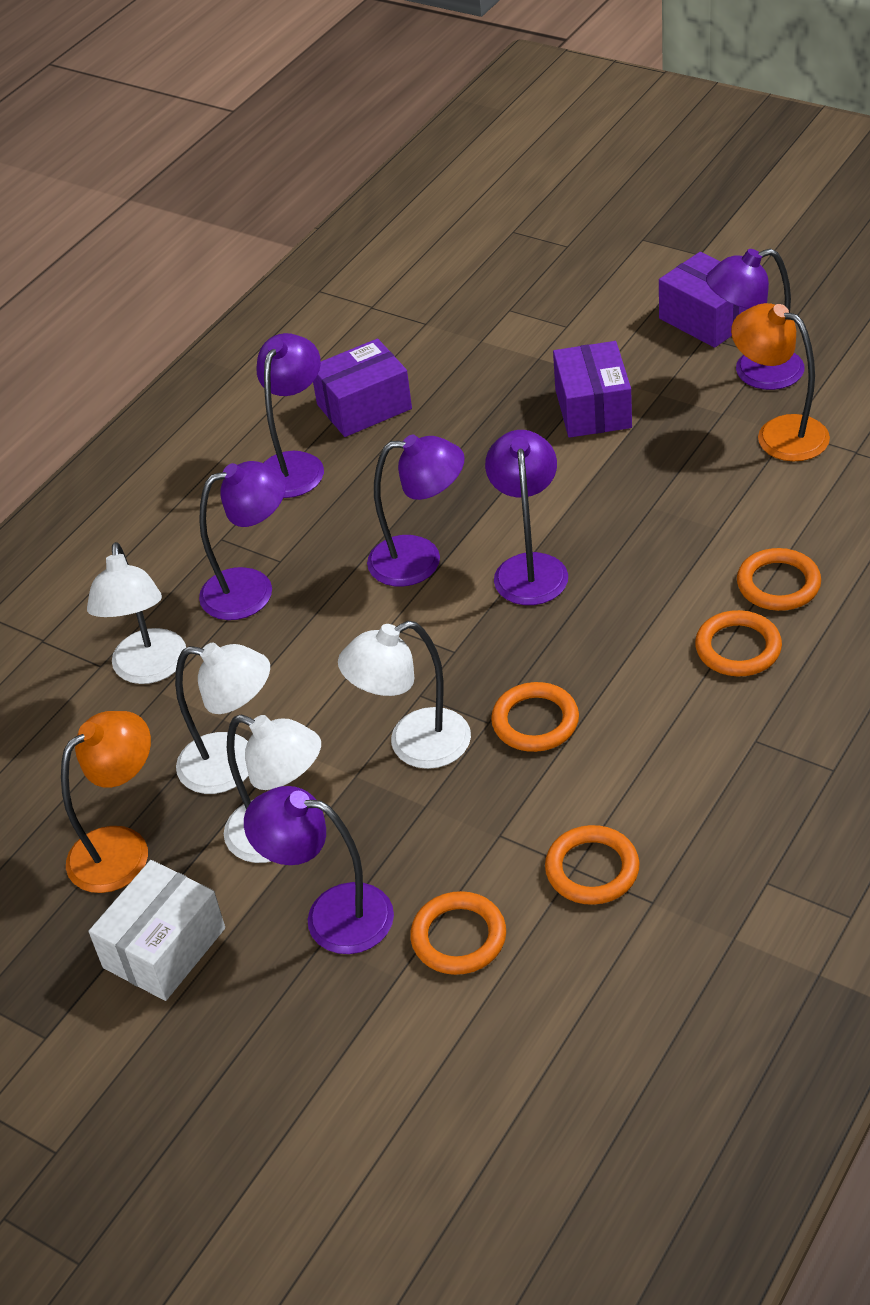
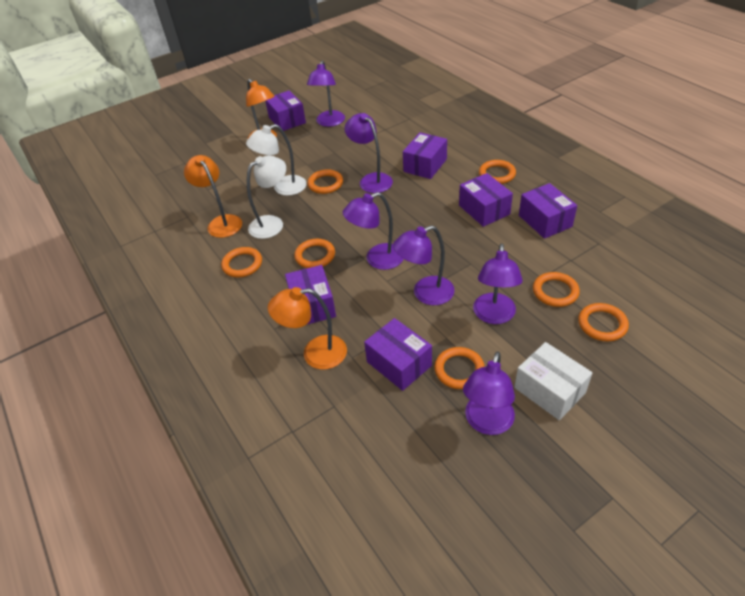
orange lamp: [61,711,151,893] [731,303,830,461] = 2 -> [184,155,242,238] [246,79,277,138] [268,287,347,370] = 3
orange ring: [410,891,506,975] [491,682,579,752] [545,825,640,905] [695,610,782,676] [737,548,821,611] = 5 -> [221,247,262,277] [294,239,335,268] [307,169,343,194] [434,347,485,389] [479,160,516,184] [533,272,580,307] [578,303,629,341] = 7
purple box: [313,338,412,437] [553,341,632,438] [659,252,747,348] = 3 -> [265,91,306,131] [285,265,336,324] [364,318,432,391] [403,132,447,179] [459,173,513,227] [519,183,577,239] = 6
white lamp: [87,542,186,684] [175,643,270,794] [224,714,321,863] [338,621,471,769] = 4 -> [246,124,307,196] [247,155,286,239] = 2

